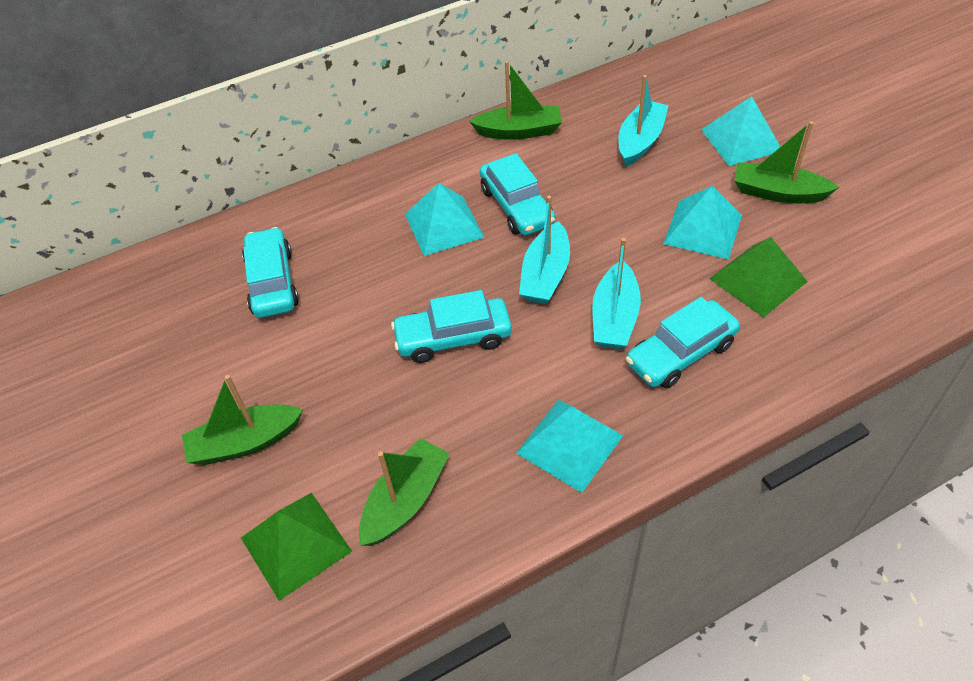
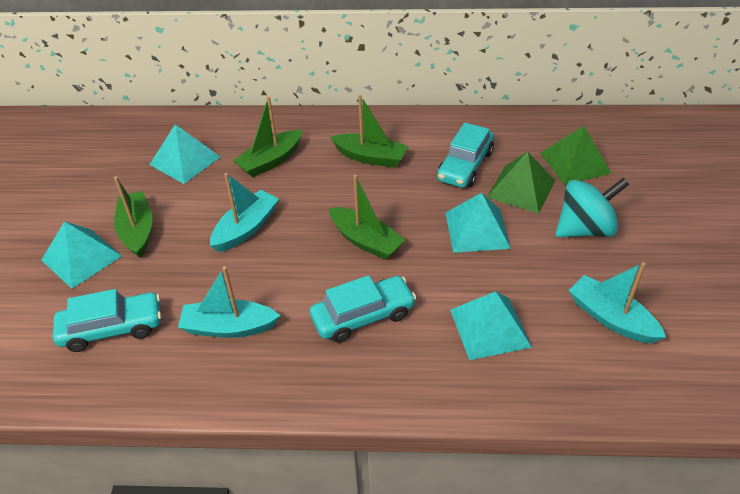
turquoise car: [242,227,299,318] [391,290,512,363] [480,153,555,236] [626,297,740,388] = 4 -> [53,289,161,352] [310,275,416,343] [437,123,494,188] = 3
turquoise spinning top: none = 0 -> [555,178,629,237] = 1

